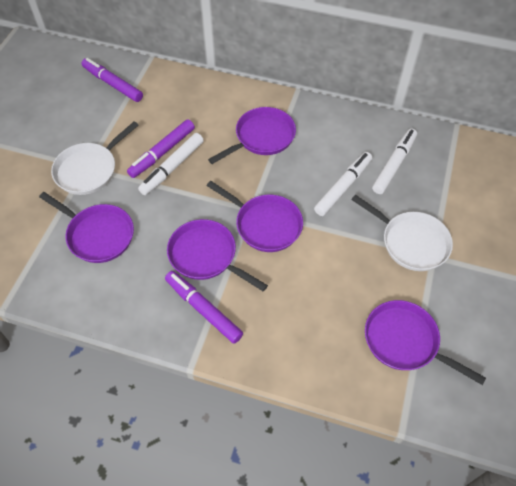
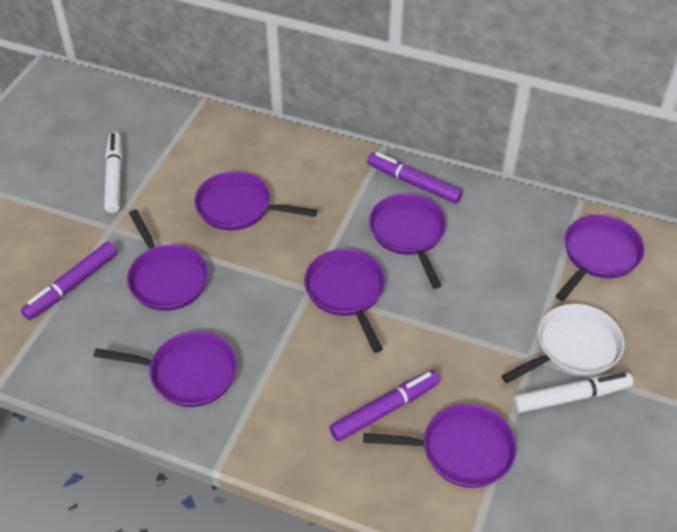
purple pan: [39,192,134,263] [167,219,268,292] [206,181,303,252] [208,107,296,164] [365,300,486,385] = 5 -> [93,331,237,407] [127,209,208,311] [194,171,317,230] [304,249,385,353] [363,404,516,488] [369,194,446,289] [556,215,644,301] = 7
white marker: [138,133,204,195] [314,152,372,216] [372,129,417,194] = 3 -> [104,132,123,213] [513,372,633,413] = 2
white pan: [51,121,139,195] [351,194,453,271] = 2 -> [501,304,624,383] = 1

